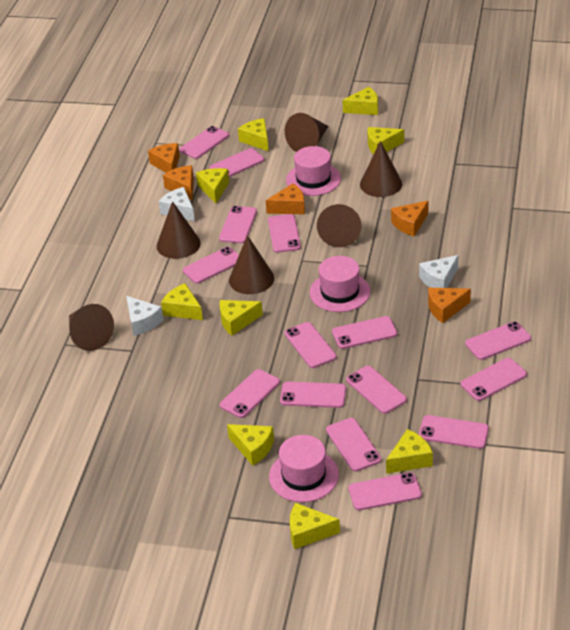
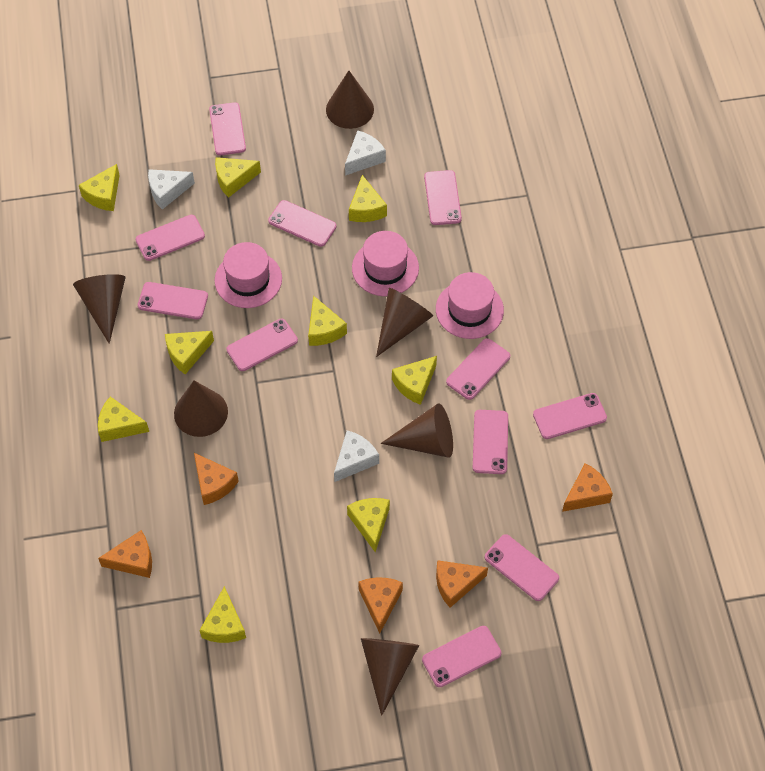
pink phone: [179,126,229,159] [183,247,239,284] [209,148,264,177] [219,206,257,243] [220,369,280,418] [268,214,301,253] [280,382,346,408] [284,322,337,368] [326,418,381,472] [332,316,397,349] [346,366,407,414] [348,472,422,510] [419,415,489,449] [460,358,527,401] [465,322,531,360] = 15 -> [136,215,205,261] [138,282,208,319] [209,102,246,155] [226,319,298,371] [268,200,336,247] [422,626,501,687] [424,170,462,225] [446,338,510,400] [473,410,508,474] [485,534,559,601] [533,393,607,439] = 11

